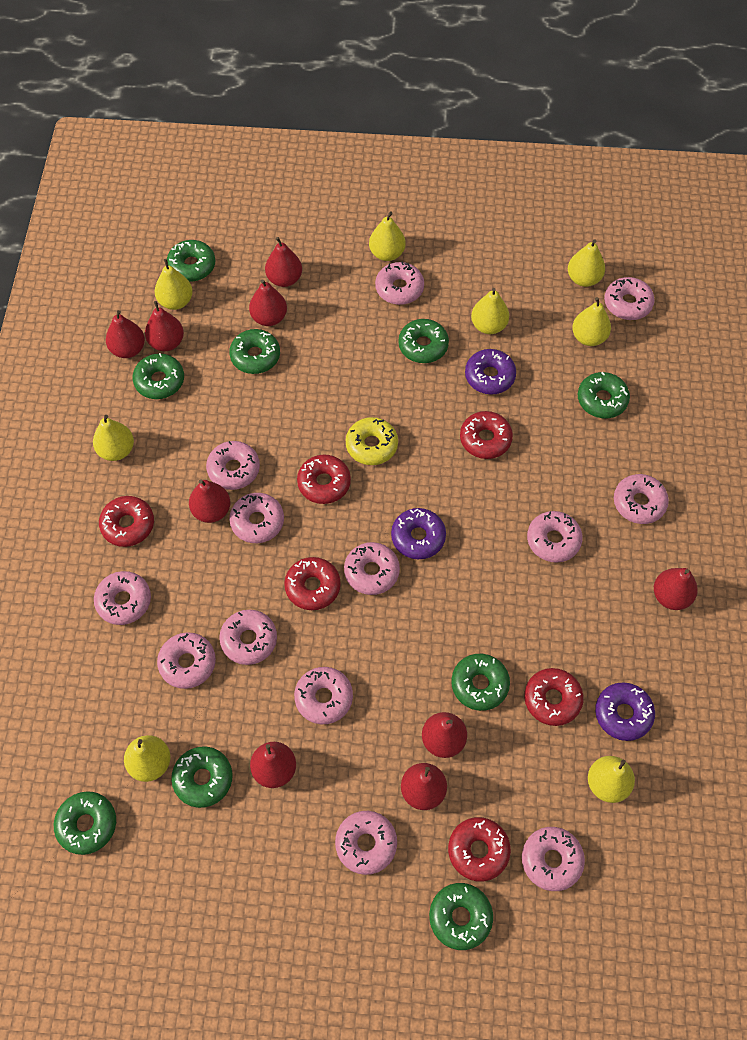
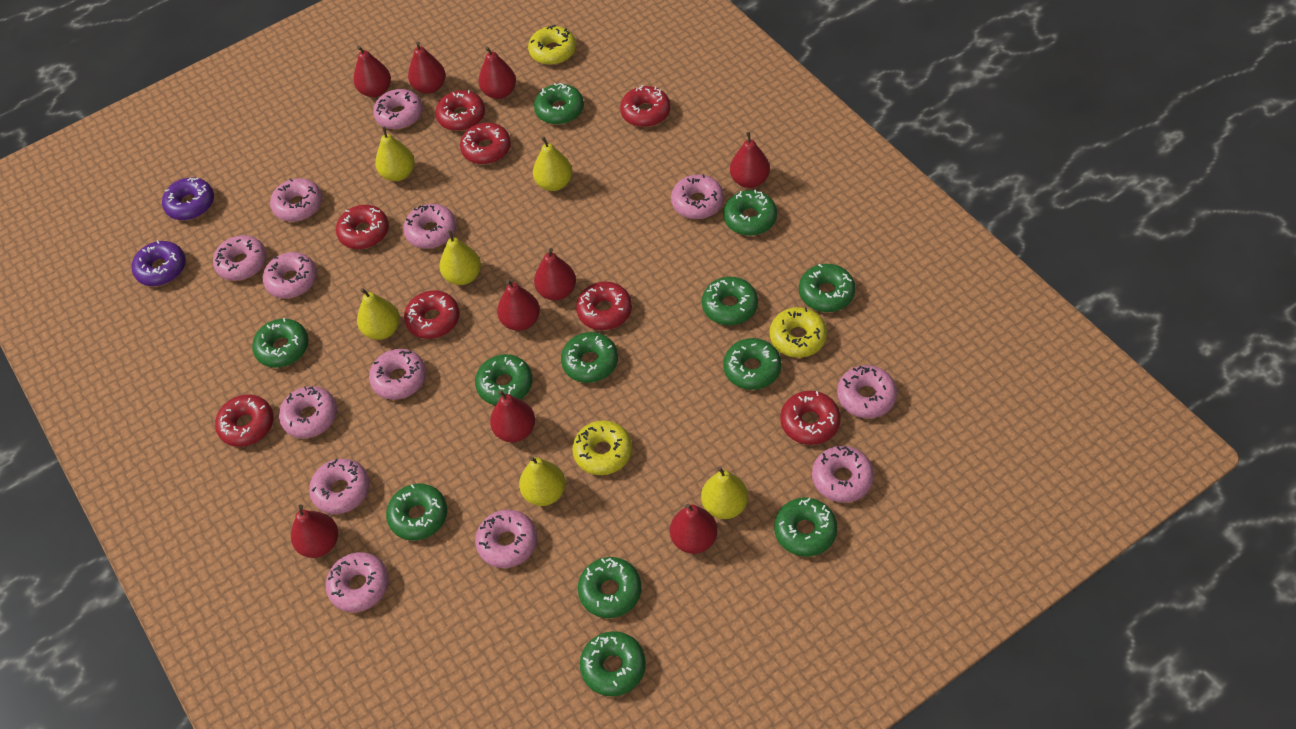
green donut: [54,791,116,855] [133,353,184,399] [167,240,215,282] [171,747,233,808] [229,329,280,374] [398,319,449,363] [429,883,493,950] [451,654,510,711] [578,372,630,418] = 9 -> [252,318,309,368] [386,483,447,541] [475,354,533,405] [534,83,584,125] [561,332,618,383] [578,557,642,618] [580,631,646,696] [702,277,758,325] [723,190,777,236] [723,338,782,390] [774,498,837,557] [799,264,856,312] = 12
purple donut: [391,508,446,559] [465,349,516,394] [595,682,655,741] = 3 -> [132,240,186,286] [162,177,214,220] = 2
red donut: [99,496,154,547] [284,557,341,610] [297,455,351,504] [448,817,511,882] [460,411,513,459] [524,668,584,726] = 6 -> [215,394,274,447] [336,205,389,249] [404,290,460,339] [435,90,485,131] [460,123,511,164] [576,282,632,330] [620,85,670,127] [780,391,841,445] = 8
yellow donut: [346,417,398,465] = 1 -> [528,25,576,65] [572,420,632,475] [770,307,827,358] = 3
yellow pear: [93,415,134,461] [124,735,170,782] [155,259,193,310] [369,211,406,261] [471,288,509,334] [568,239,605,287] [572,297,611,346] [588,756,635,803] = 8 -> [357,288,400,340] [375,126,415,181] [439,230,481,285] [519,456,566,506] [533,137,572,191] [701,466,748,519] = 6

